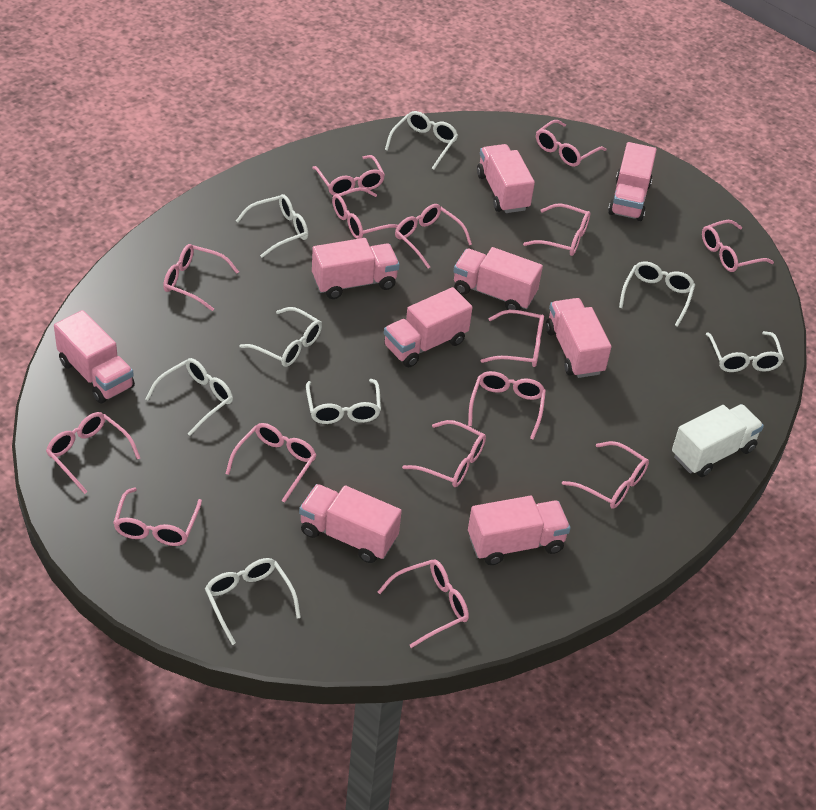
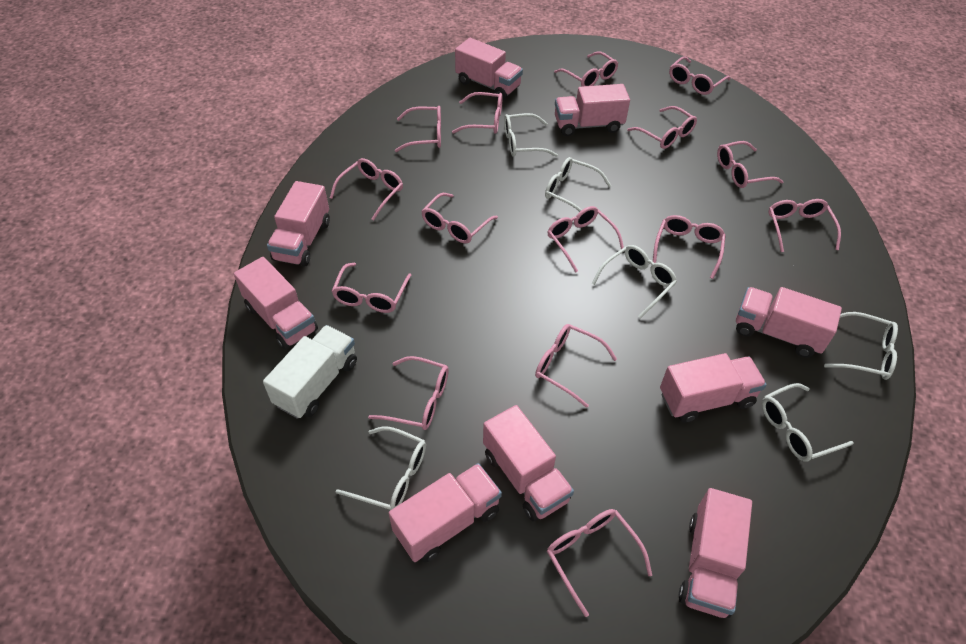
white glasses: [146,358,233,436] [205,558,301,645] [236,194,308,258] [239,307,322,367] [306,379,381,424] [385,111,458,170] [619,261,695,327] [706,331,784,372] = 8 -> [335,426,426,510] [504,113,558,157] [545,157,611,212] [592,245,677,319] [762,383,854,461] [824,312,898,380] = 6

